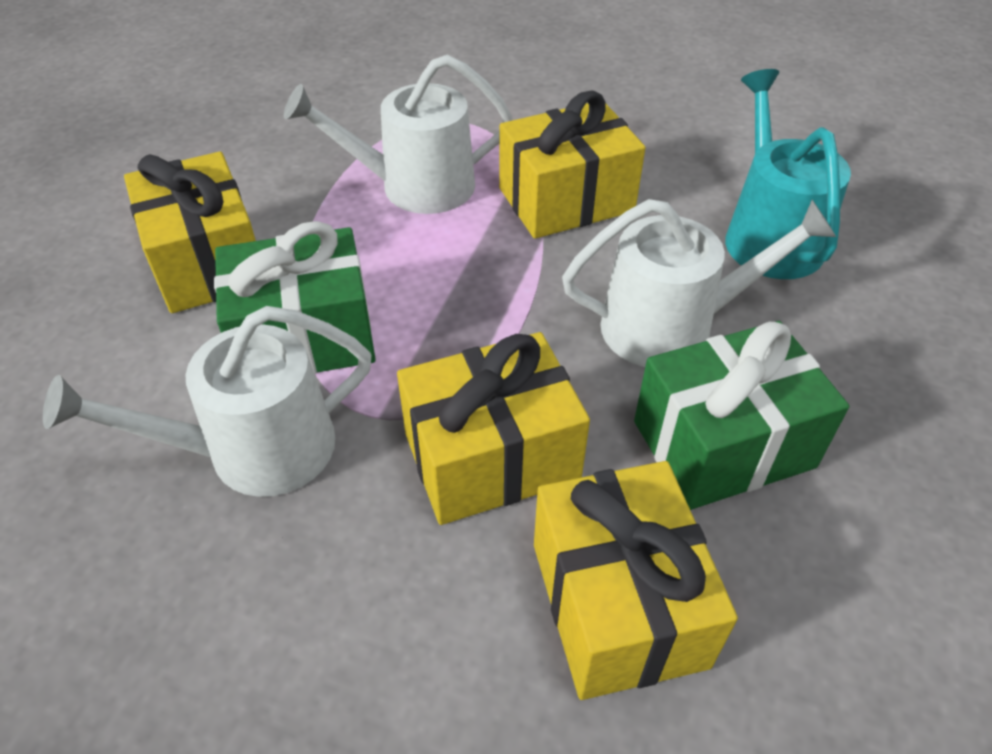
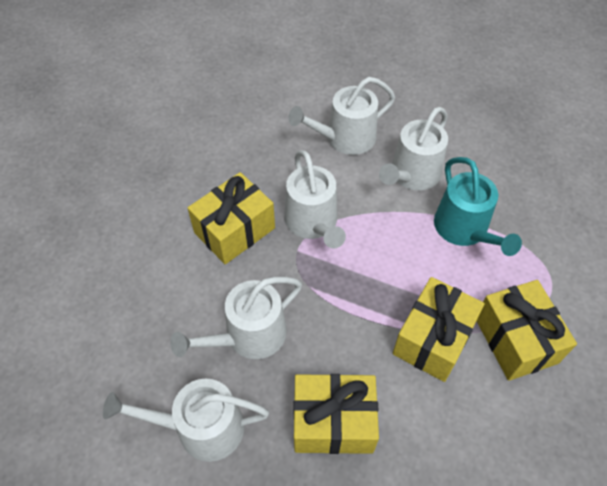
green gift: [214,221,376,374] [634,321,849,510] = 2 -> none = 0
white watering can: [43,306,372,497] [284,55,513,214] [562,199,836,367] = 3 -> [103,378,269,462] [170,277,302,359] [284,150,346,249] [288,77,395,155] [379,107,448,190] = 5

